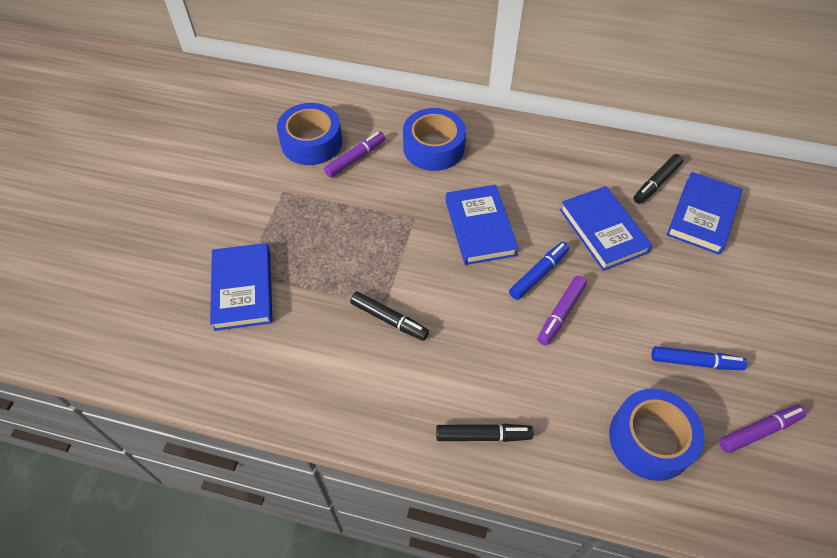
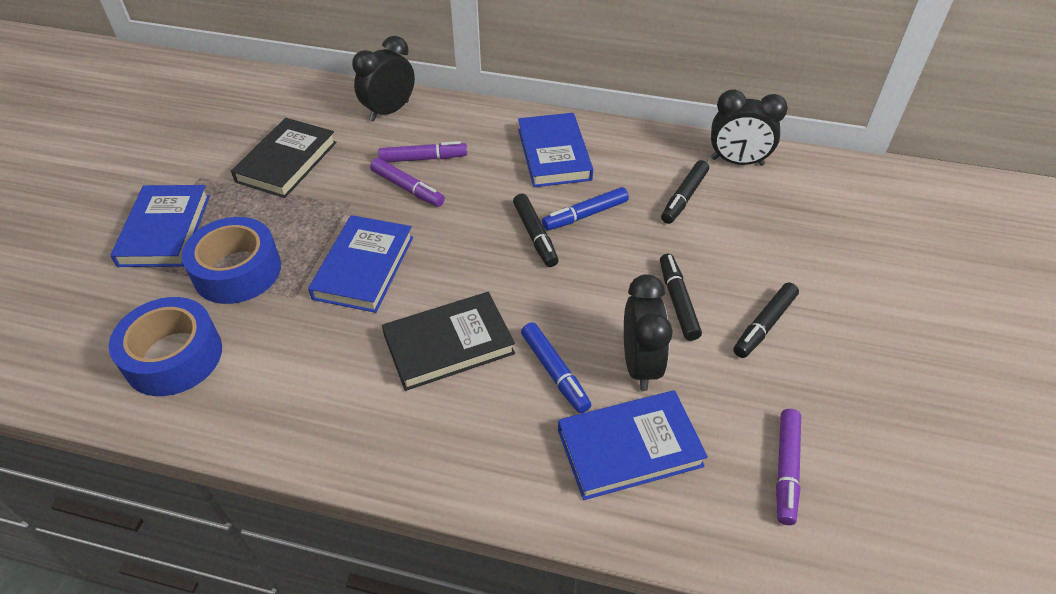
black book: none = 0 -> [231,118,337,198] [382,292,515,391] = 2
black clock: none = 0 -> [352,36,415,122] [624,274,673,391] [711,89,788,166] = 3
black marker: [350,292,429,341] [436,424,533,442] [633,154,683,204] = 3 -> [513,193,559,267] [660,254,702,341] [661,160,709,224] [733,283,799,358] = 4
blue tape: [277,103,342,165] [403,108,466,171] [609,389,705,481] = 3 -> [109,297,222,396] [182,217,281,304] = 2

